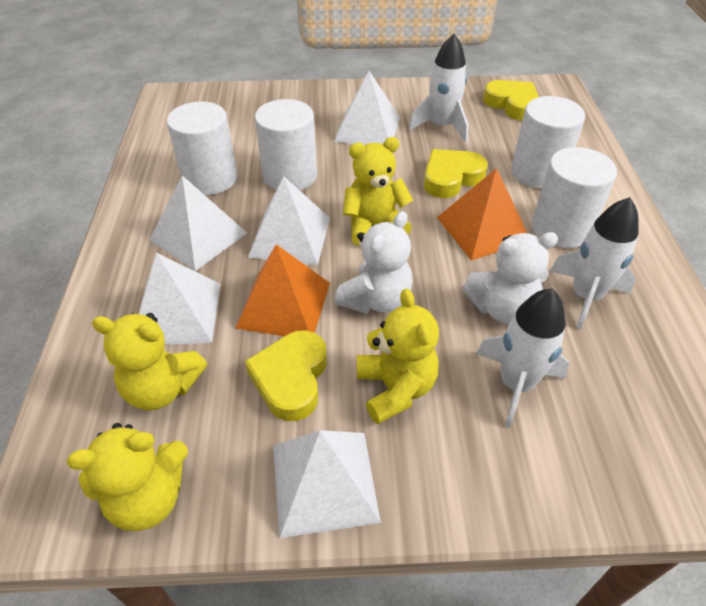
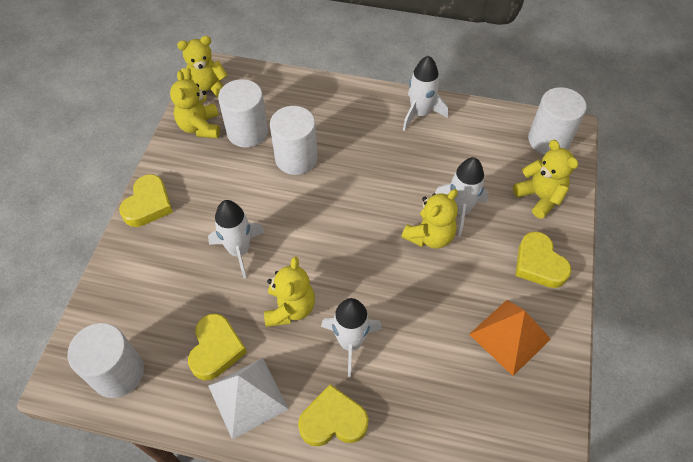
orange pyramid: [236,244,330,336] [437,168,527,261] = 2 -> [469,300,551,376] = 1
white pyramid: [139,253,220,344] [149,176,247,271] [248,176,330,265] [273,430,381,538] [334,71,400,145] = 5 -> [208,358,288,440] = 1
white rocket: [409,34,469,142] [476,289,569,428] [550,197,639,330] = 3 -> [208,200,265,279] [321,298,382,377] [403,55,448,131] [435,157,489,237] = 4
white teddy bear: [335,211,413,314] [462,232,558,324] = 2 -> none = 0
yellow heart: [245,330,327,421] [424,149,488,198] [483,80,539,121] = 3 -> [119,174,173,227] [188,314,247,380] [298,384,368,446] [515,232,571,288] = 4
yellow teddy bear: [67,423,188,531] [92,313,207,410] [343,137,413,246] [357,289,439,424] = 4 -> [170,71,220,138] [177,36,228,98] [264,256,315,327] [401,189,458,249] [513,140,578,219] = 5

